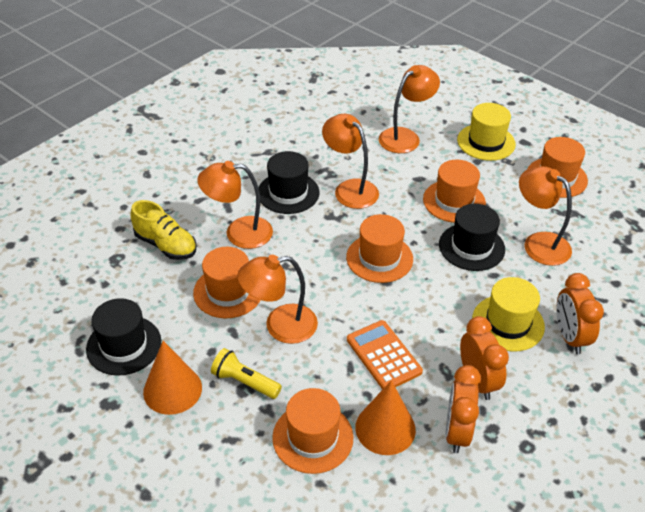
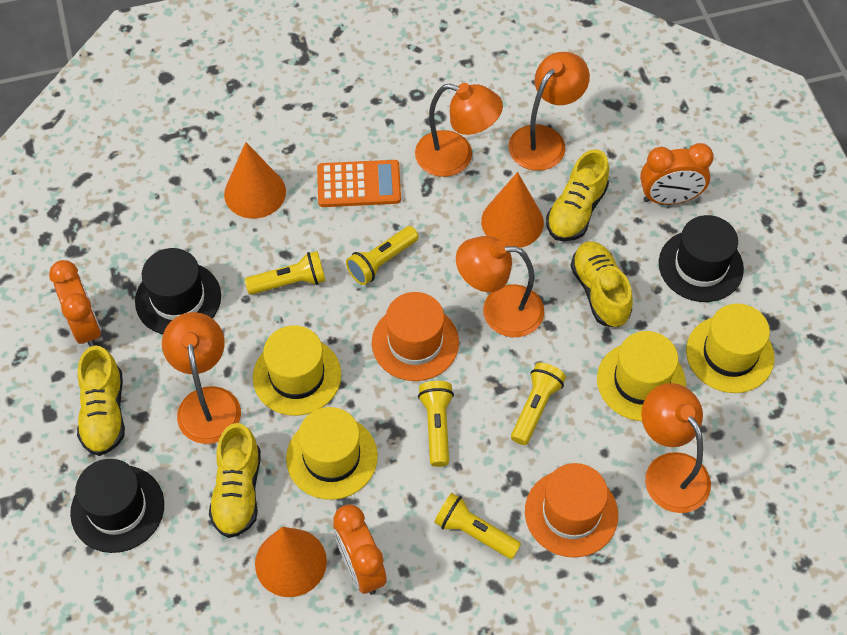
orange cone: [143,341,202,415] [355,380,416,455] = 2 -> [224,142,286,219] [255,527,327,597] [481,172,544,248] = 3
orange hat: [193,247,261,318] [272,388,354,474] [346,214,413,283] [423,160,486,223] [528,137,588,198] = 5 -> [372,292,459,381] [525,463,618,558] = 2
yellow flashlight: [211,348,282,399] = 1 -> [245,251,326,295] [346,226,419,285] [418,381,454,467] [434,493,521,559] [511,363,566,445] = 5
yellow hat: [457,103,516,161] [472,277,545,352] = 2 -> [253,325,341,416] [286,407,378,500] [597,331,686,421] [686,304,775,393] = 4
yellow shoe: [130,200,197,260] = 1 -> [77,346,125,456] [209,423,261,538] [546,149,609,241] [570,241,633,327] = 4

